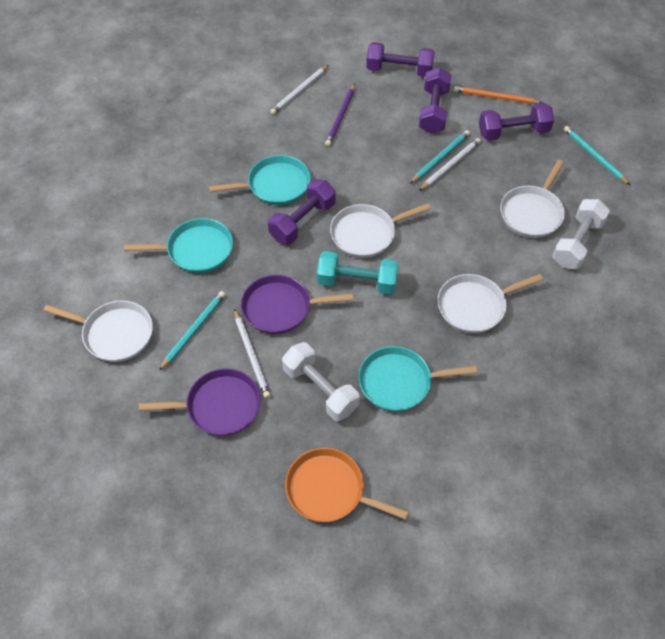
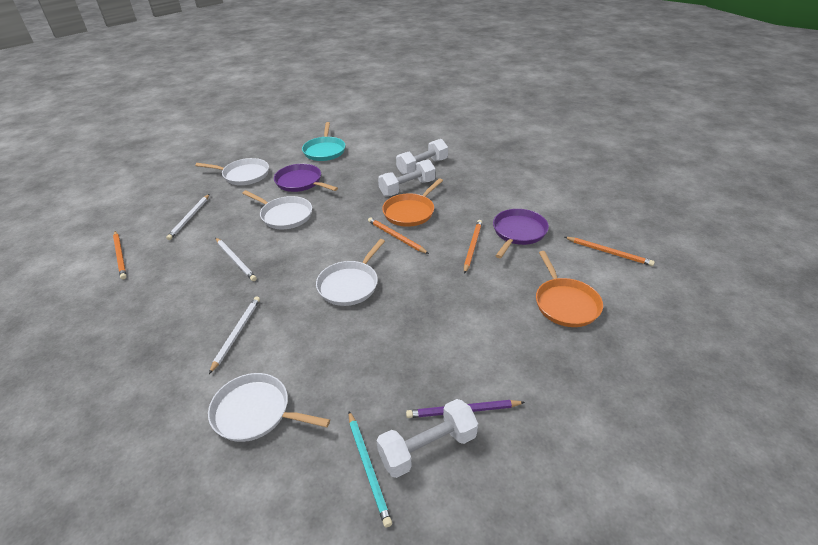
orange pan: [285,448,409,522] = 1 -> [382,178,443,227] [536,251,603,327] = 2
orange pencil: [454,86,542,104] = 1 -> [113,231,126,279] [368,217,429,254] [464,220,482,274] [565,237,655,266] = 4
purple dumbbell: [268,179,336,244] [366,42,435,77] [419,67,451,134] [479,103,554,141] = 4 -> none = 0
turquoise dumbbell: [317,251,399,294] = 1 -> none = 0
turquoise pan: [124,218,233,273] [209,155,311,205] [359,346,477,411] = 3 -> [302,122,345,161] = 1
turquoise pencil: [159,291,225,371] [410,130,470,184] [564,126,630,185] = 3 -> [349,411,392,528] = 1
white dumbbell: [282,342,360,421] [552,199,610,269] = 2 -> [376,399,478,478] [378,159,435,196] [396,139,448,175] = 3

